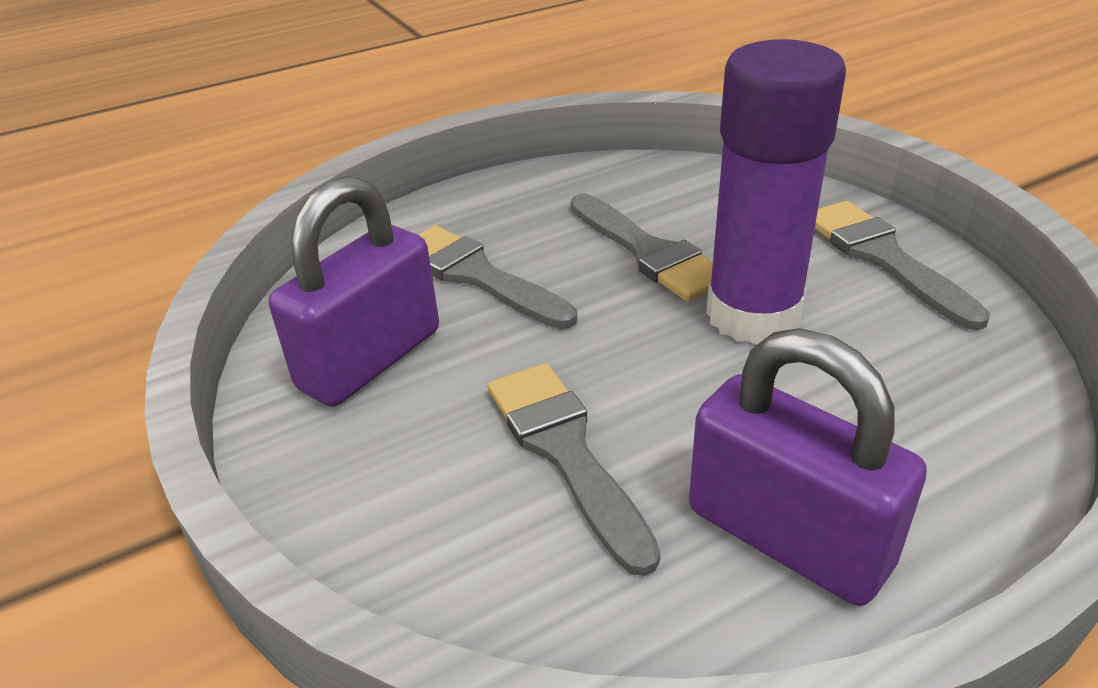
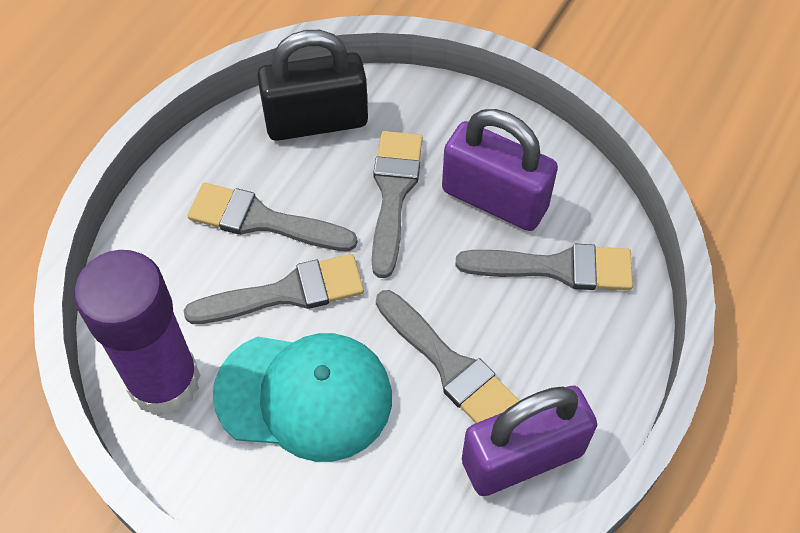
black padlock: none = 0 -> [257,30,368,141] = 1
grey brush: [418,225,577,329] [488,363,661,576] [571,193,713,302] [815,201,990,330] = 4 -> [183,254,364,324] [188,183,358,251] [372,131,423,278] [376,290,520,423] [456,244,633,290] = 5
turquoise cap: none = 0 -> [213,333,392,462] = 1

